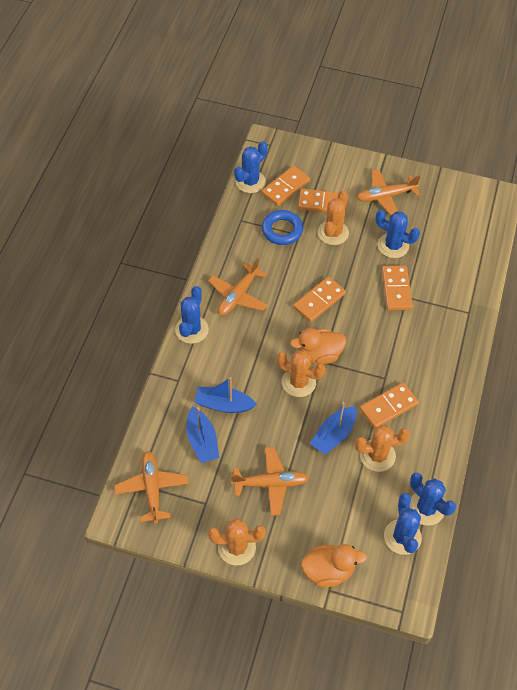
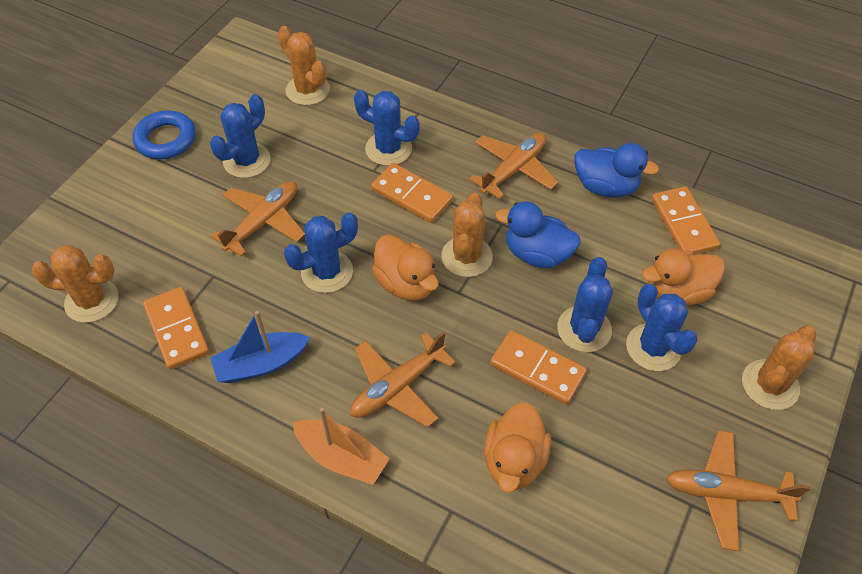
blue boat: [186,406,219,463] [194,377,257,413] [310,402,357,455] = 3 -> [211,311,310,383] = 1
blue duck: none = 0 -> [495,201,581,268] [574,143,659,197] = 2
orange boat: none = 0 -> [292,407,390,485] = 1
orange domino: [261,166,310,206] [293,277,346,322] [298,189,348,214] [360,382,419,429] [382,266,413,310] = 5 -> [143,287,209,370] [371,163,453,223] [490,330,587,405] [651,187,720,255] = 4
orange duck: [290,328,346,364] [301,544,367,587] = 2 -> [372,234,439,301] [484,402,551,493] [642,248,725,305] = 3

